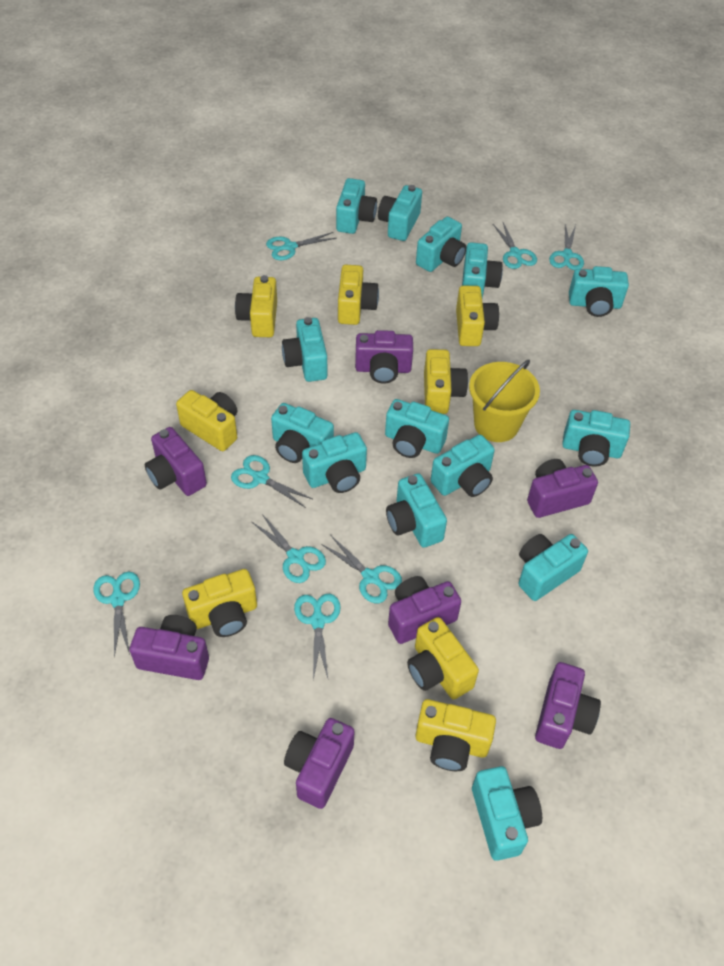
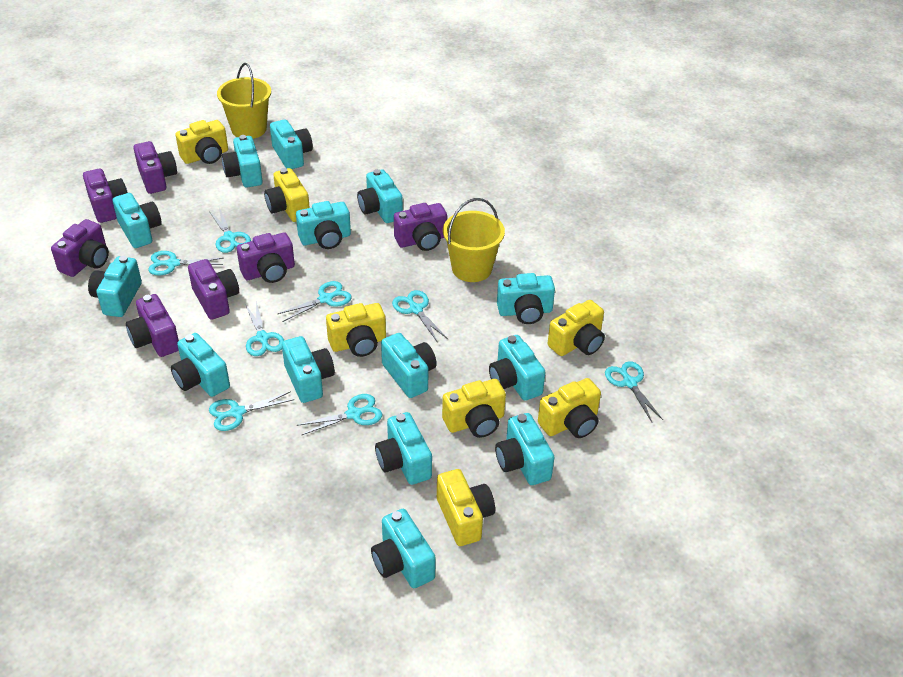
yellow bucket: [469,360,540,442] = 1 -> [217,63,271,139] [443,198,505,282] = 2
yellow camera: [176,390,237,451] [182,569,257,637] [235,275,277,337] [338,265,379,325] [407,617,479,699] [415,699,496,771] [424,349,468,414] [456,286,499,346] = 8 -> [175,120,228,164] [264,168,310,222] [326,303,386,357] [437,469,495,546] [442,379,506,438] [538,378,601,438] [548,300,605,356] = 7

